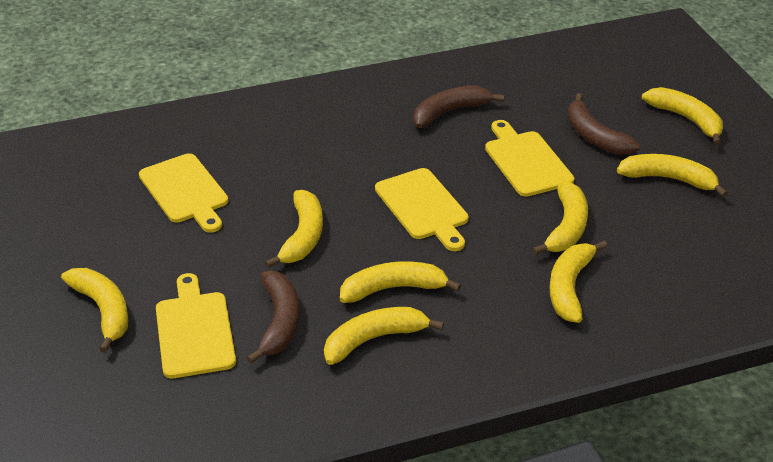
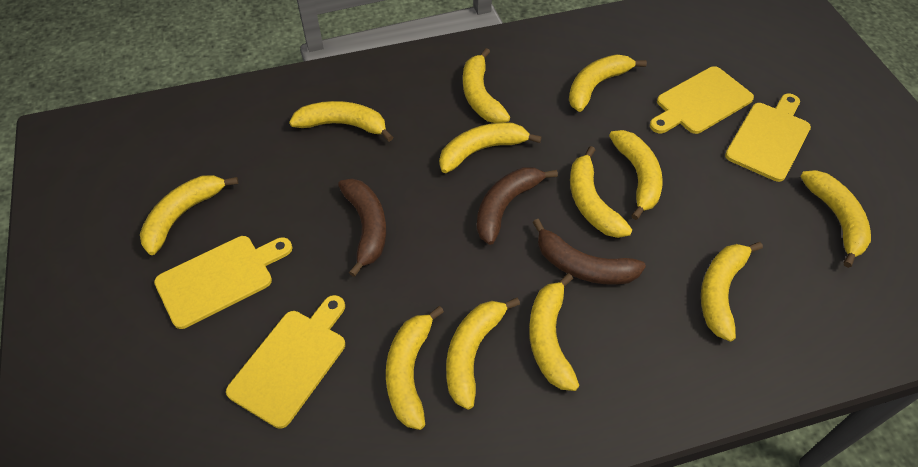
yellow banana: [61,268,128,353] [265,190,323,268] [324,307,444,365] [340,261,461,303] [532,181,588,255] [549,241,607,323] [617,154,728,197] [642,87,723,145] = 8 -> [140,175,238,255] [289,101,393,142] [386,306,444,430] [439,122,542,173] [446,298,520,410] [463,48,510,123] [529,273,580,391] [569,54,647,112] [570,146,632,238] [609,130,663,220] [701,242,763,342] [800,170,871,268] = 12

